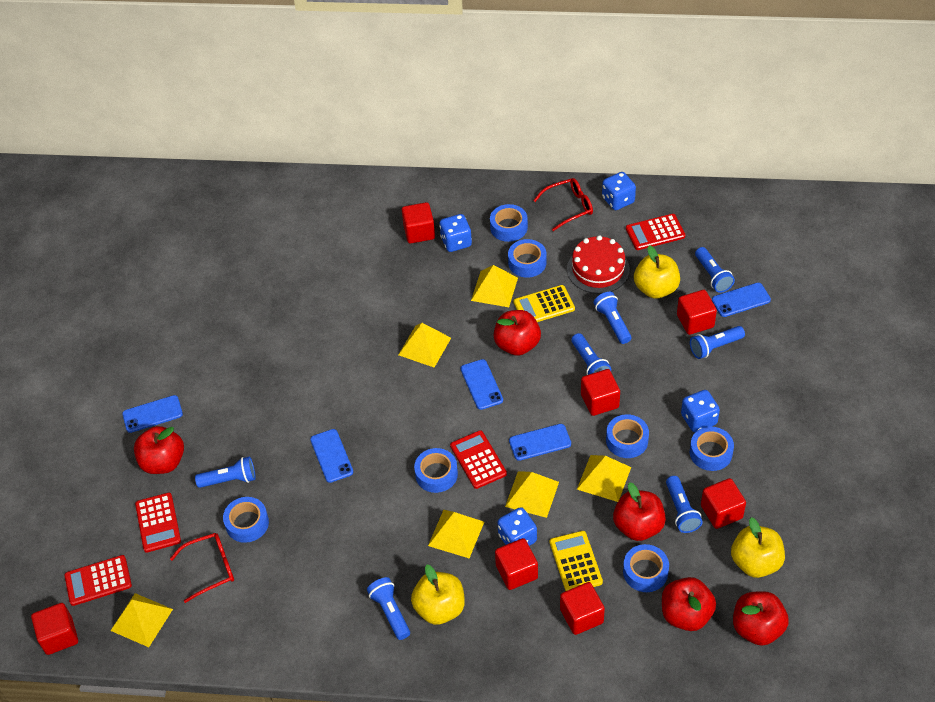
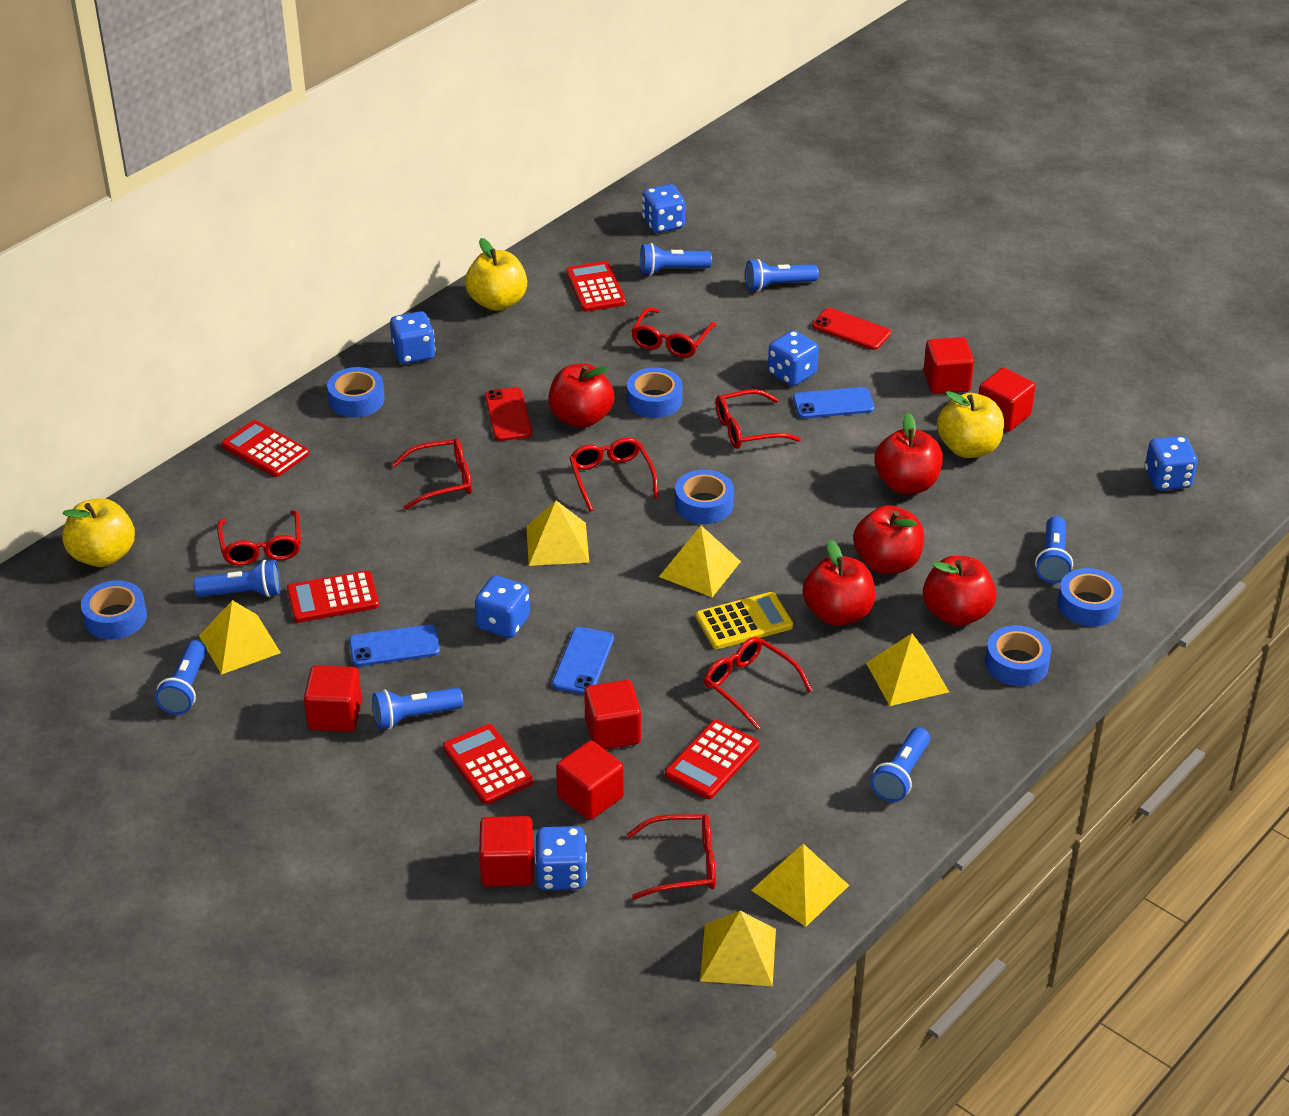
blue dice: [439,214,472,252] [498,507,537,546] [602,172,636,210] [681,390,720,432] = 4 -> [390,311,435,364] [475,576,530,638] [535,826,587,890] [642,184,685,233] [768,330,819,386] [1145,436,1198,490] = 6
blue phone: [122,395,183,433] [310,429,353,483] [461,359,503,410] [509,424,571,461] [712,283,771,317] = 5 -> [349,625,440,666] [552,627,614,694] [793,387,874,419] = 3
blue tape: [223,497,269,543] [414,448,458,493] [490,204,528,242] [508,239,546,278] [606,414,649,458] [623,544,669,592] [690,427,734,471] = 7 -> [81,580,147,640] [327,367,385,418] [627,368,683,418] [675,470,734,524] [985,625,1051,686] [1058,568,1123,627] = 6
red cake: [567,235,630,294] = 1 -> none = 0
red calculator: [64,555,132,606] [135,493,181,553] [450,430,507,489] [626,214,685,250] = 4 -> [221,420,309,477] [287,570,379,623] [443,724,533,804] [566,261,626,312] [665,719,759,799] = 5
red cube: [31,603,78,655] [402,202,435,244] [495,538,538,590] [560,582,605,635] [581,369,620,416] [677,290,717,335] [701,478,746,529] = 7 -> [304,665,362,732] [479,816,534,887] [556,740,624,820] [584,680,641,749] [923,337,974,394] [979,368,1035,432] = 6
red glasses: [170,533,234,603] [533,178,593,231] = 2 -> [217,510,301,566] [392,438,472,510] [569,437,659,512] [627,814,716,899] [631,307,717,358] [704,637,812,730] [715,389,801,449] = 7
red phone: none = 0 -> [485,387,532,441] [812,308,891,350] = 2
yellow calculator: [513,285,575,322] [550,531,603,591] = 2 -> [696,592,793,649] = 1

